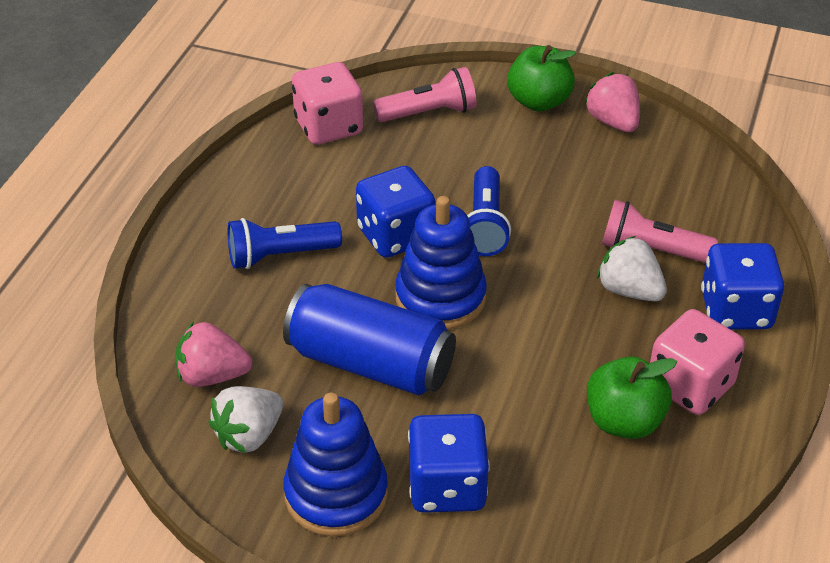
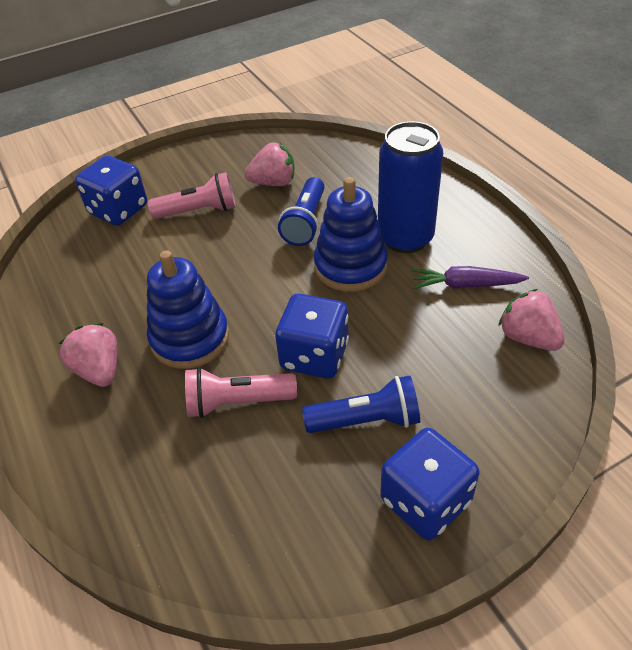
green apple: [507,45,576,112] [587,356,677,439] = 2 -> none = 0
pink dice: [292,62,363,145] [650,309,745,415] = 2 -> none = 0
pink strawberry: [175,321,252,387] [584,72,640,132] = 2 -> [58,323,117,387] [244,143,294,186] [498,289,564,351] = 3
purple carrot: none = 0 -> [411,266,529,289] = 1
white strawberry: [209,386,283,453] [597,236,667,301] = 2 -> none = 0

